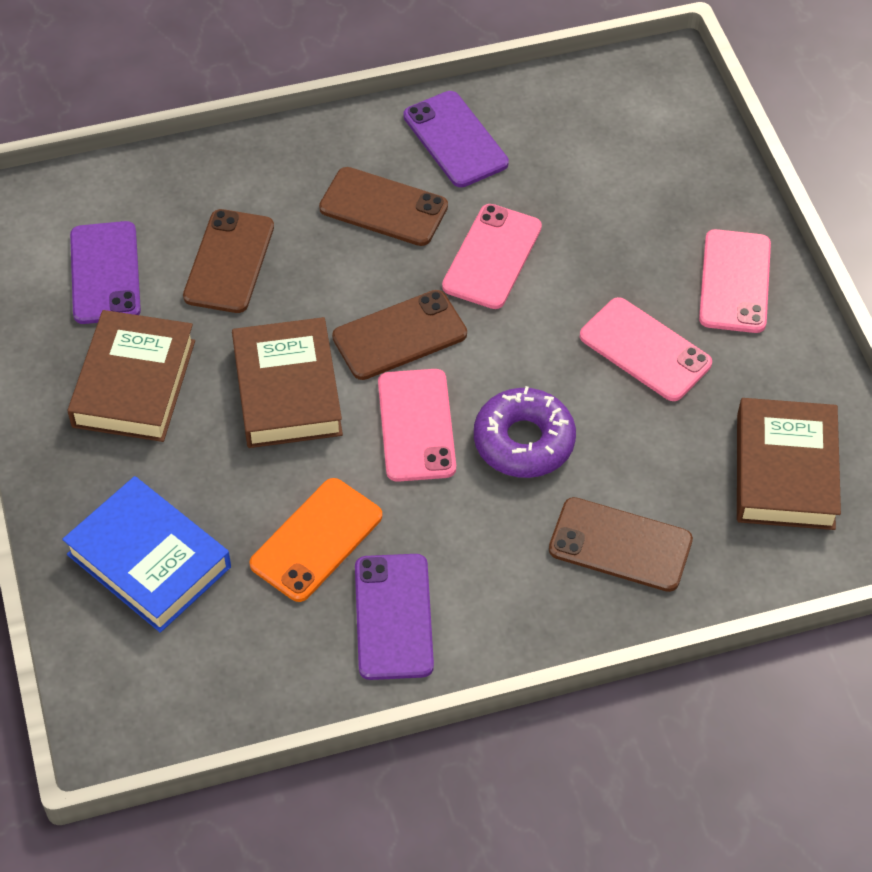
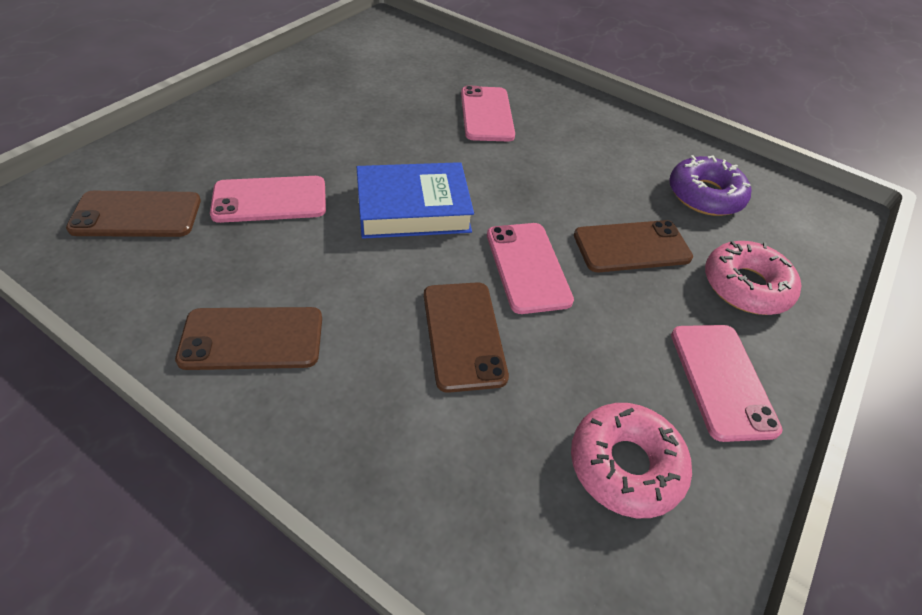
brown book: [67,310,195,442] [232,317,343,448] [737,398,841,530] = 3 -> none = 0
orange phone: [250,478,382,602] = 1 -> none = 0
pink donut: none = 0 -> [571,403,692,518] [705,241,801,315] = 2
purple phone: [70,221,141,324] [355,554,434,680] [403,91,509,187] = 3 -> none = 0

